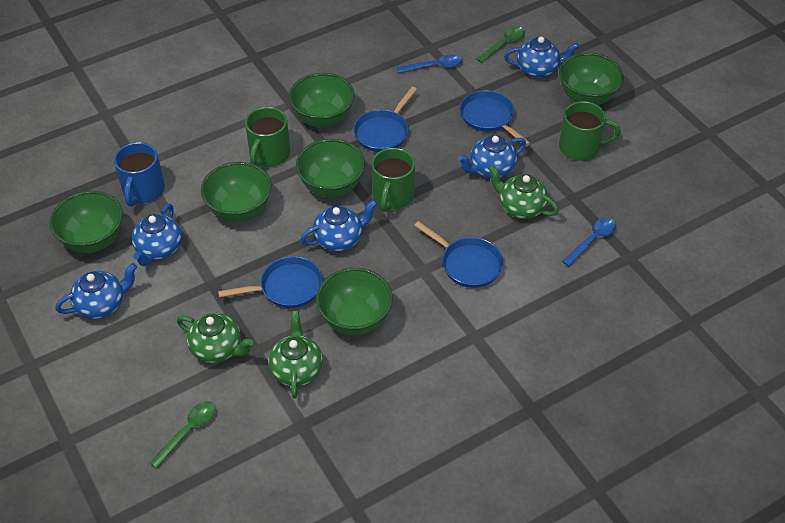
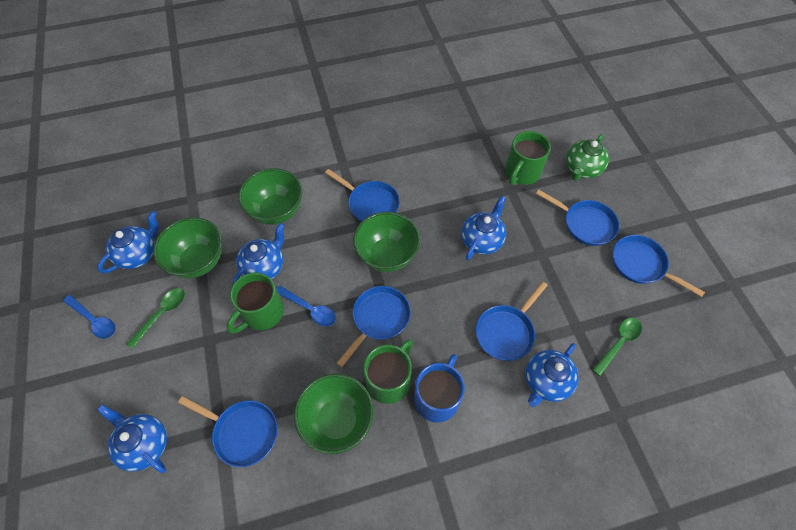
blue pan: [218,256,323,308] [353,87,417,152] [414,221,503,288] [460,90,530,147] = 4 -> [178,396,278,467] [325,169,400,222] [337,286,411,367] [476,281,548,361] [536,190,619,246] [612,235,705,297] = 6
green bowl: [50,191,123,253] [201,162,271,222] [289,73,354,128] [296,139,365,197] [316,268,393,335] [559,52,624,105] = 6 -> [153,217,222,278] [238,168,302,225] [294,374,373,454] [353,212,420,272] = 4
green teapot: [177,313,254,363] [268,311,323,398] [488,165,559,219] = 3 -> [566,134,609,180] = 1

